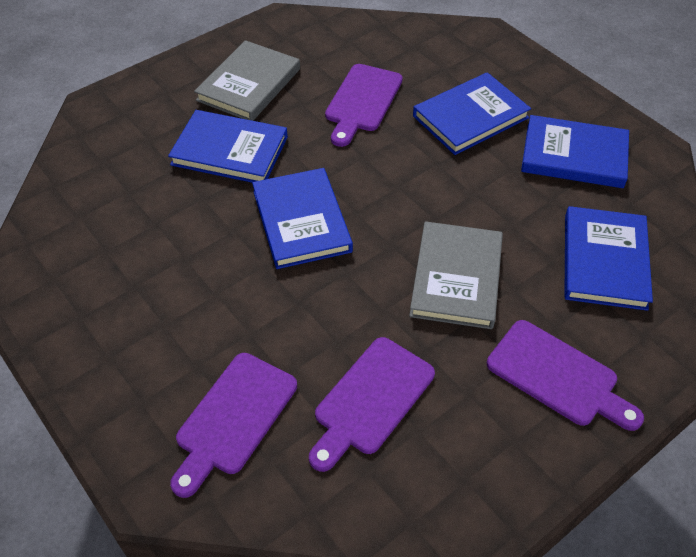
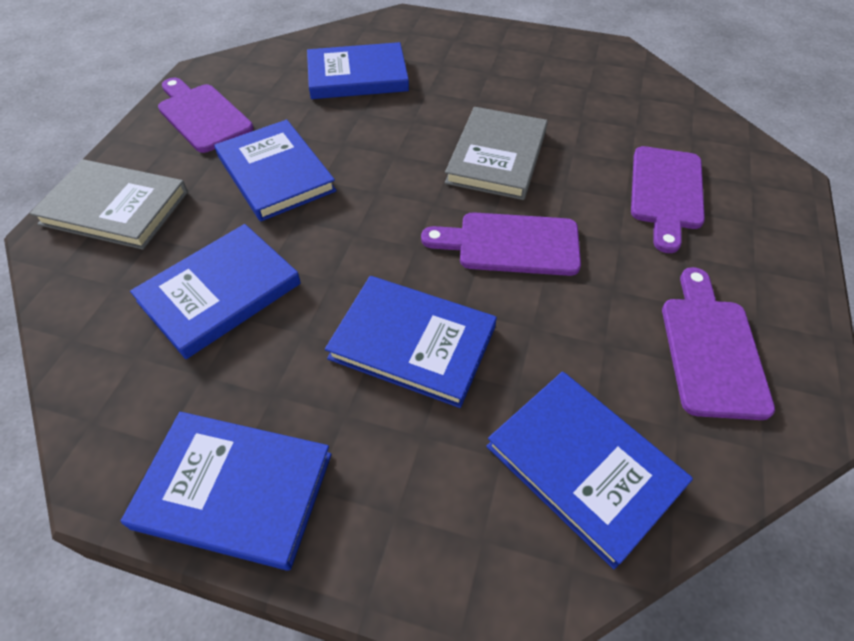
blue book: [168,110,288,183] [252,168,353,269] [413,72,531,155] [521,115,629,188] [564,206,653,311] = 5 -> [121,412,332,571] [130,224,301,359] [215,120,337,221] [307,42,409,99] [325,276,497,408] [486,372,693,569] = 6

